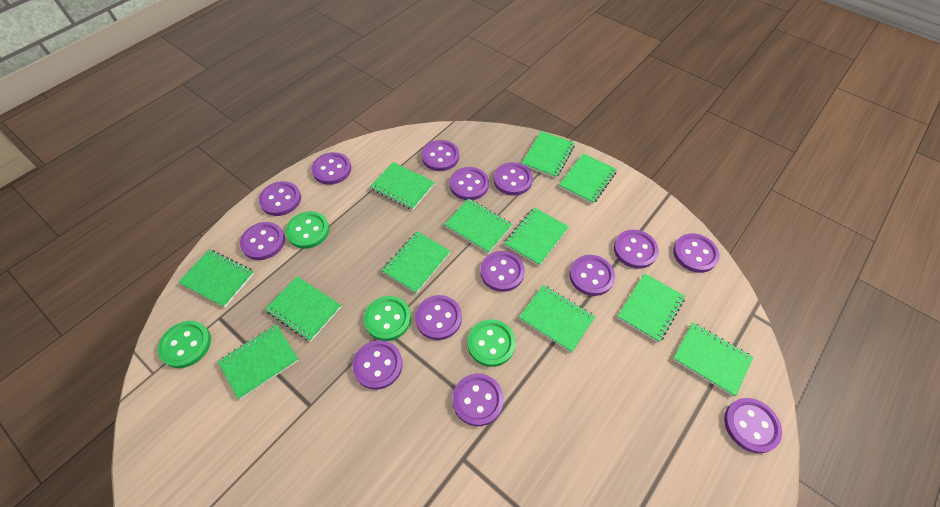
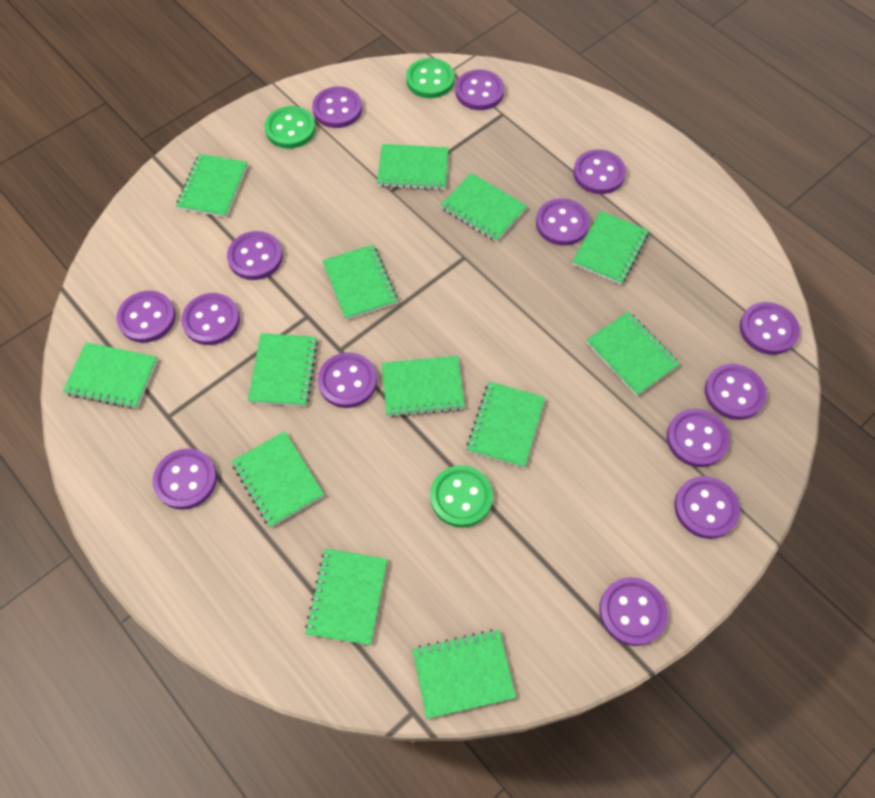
green button: [158,321,211,368] [286,211,329,249] [364,296,411,341] [467,319,516,367] = 4 -> [265,106,316,149] [406,58,455,98] [430,465,493,527] = 3
green notebook: [178,249,254,308] [218,324,299,400] [265,276,341,342] [370,162,435,210] [382,231,451,294] [444,199,512,253] [504,207,569,266] [519,285,595,353] [522,131,575,178] [559,153,617,204] [617,273,685,343] [673,322,753,397] = 12 -> [63,342,158,409] [176,154,248,217] [232,431,324,527] [248,333,318,406] [305,549,388,645] [322,245,398,320] [377,144,449,190] [382,356,465,417] [413,629,516,719] [441,173,527,242] [467,381,545,468] [572,211,649,285] [586,311,680,396] = 13

